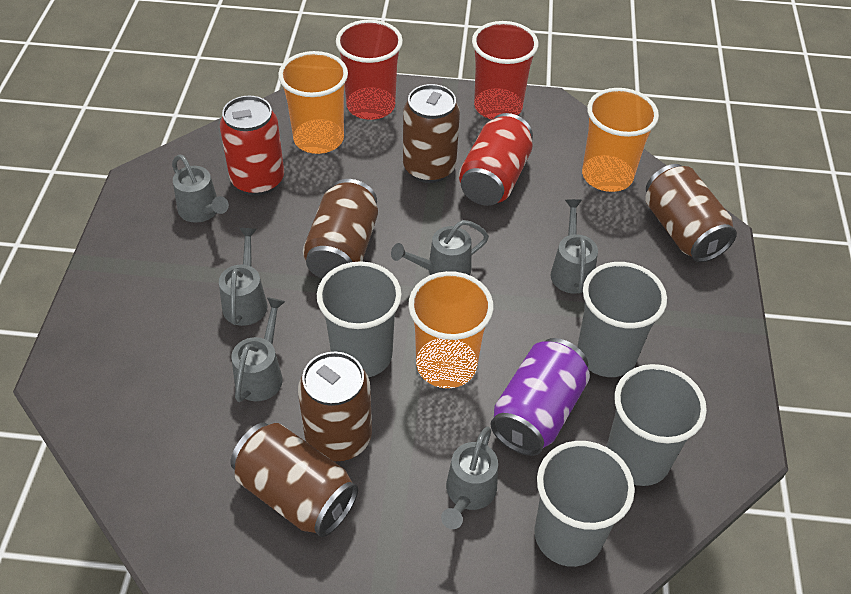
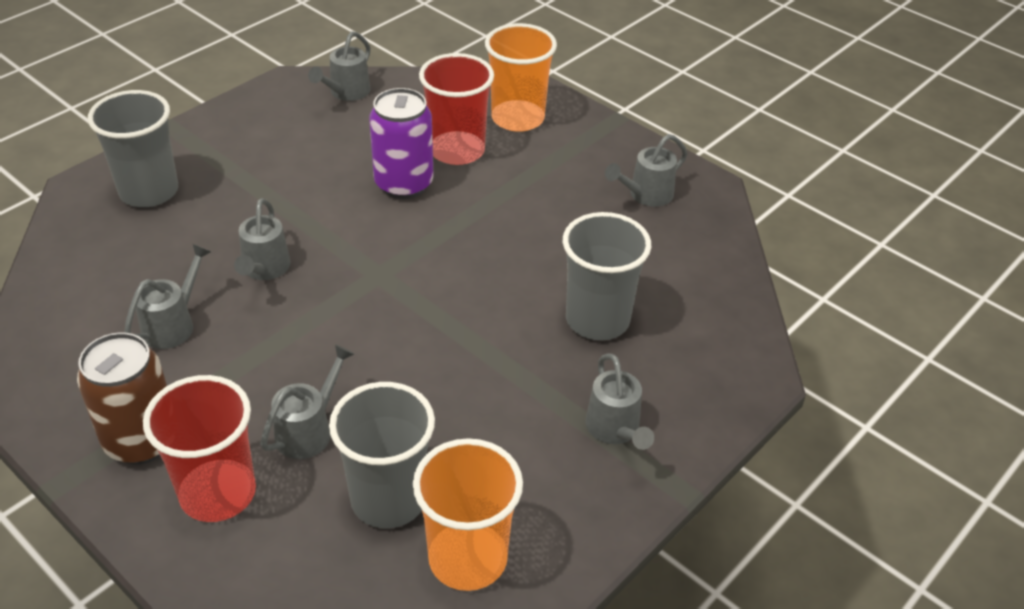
brown can: [230,423,358,537] [298,352,372,461] [303,179,378,279] [403,84,460,183] [645,164,737,262] = 5 -> [77,332,167,464] = 1
grey cup: [317,261,402,378] [534,441,635,567] [577,262,667,377] [607,364,707,486] = 4 -> [88,90,178,207] [329,382,435,528] [563,212,651,340] = 3
orange cup: [278,51,348,154] [408,271,494,388] [582,88,659,192] = 3 -> [413,438,523,591] [485,23,557,132] = 2
red can: [220,96,284,196] [459,113,533,206] = 2 -> none = 0

